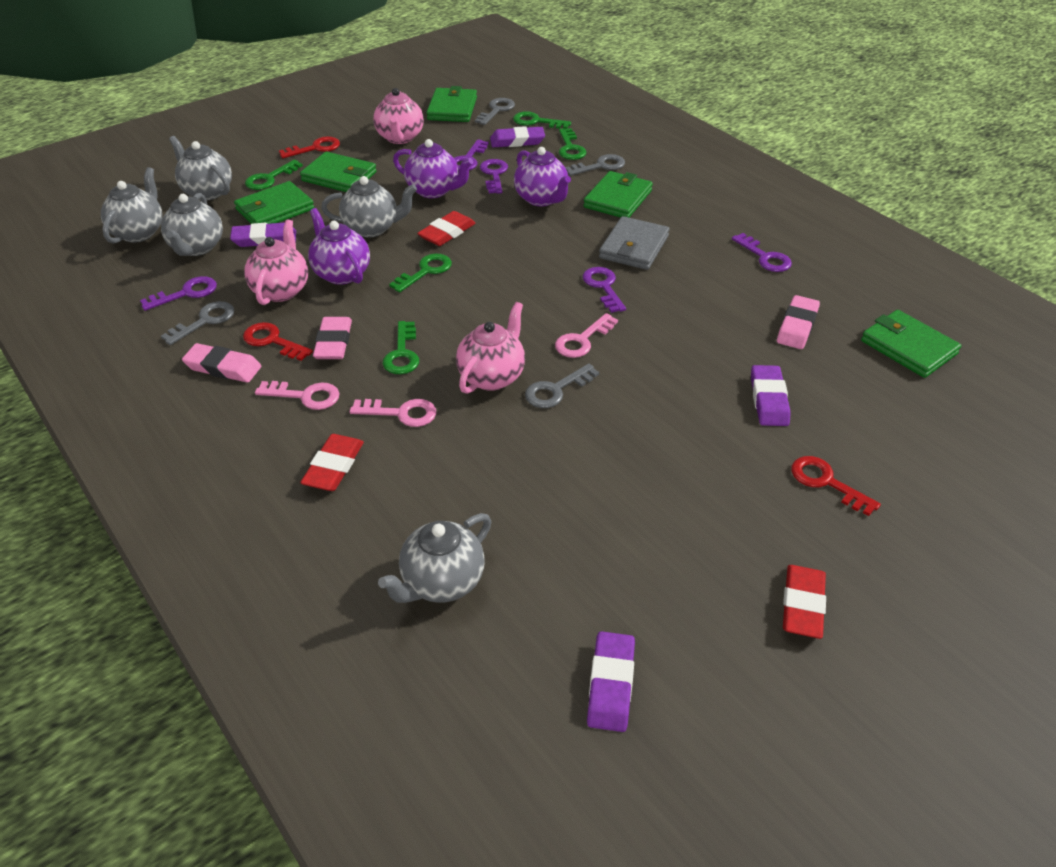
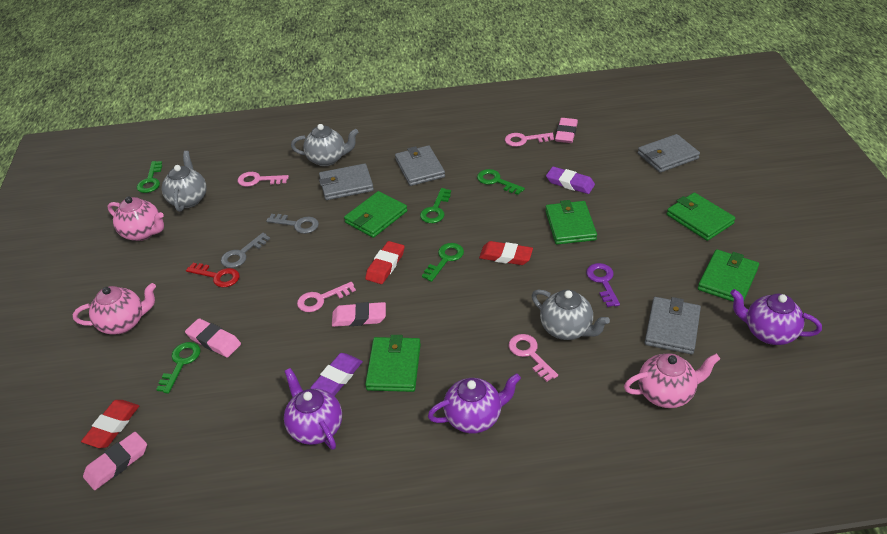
grey key: [161,301,235,345] [475,98,515,125] [525,364,599,408] [565,154,625,176] = 4 -> [221,233,270,268] [266,214,319,234] = 2
grey teapot: [101,167,162,244] [161,193,223,256] [169,136,232,200] [321,176,417,238] [378,513,491,603] = 5 -> [162,151,207,212] [291,124,359,166] [532,290,610,340] = 3
grey wallet: [599,216,670,270] = 1 -> [319,163,374,200] [395,145,445,186] [638,134,700,173] [644,297,701,354] = 4
pink eraser: [182,343,261,383] [313,317,352,359] [777,295,820,349] = 3 -> [83,432,147,490] [185,318,241,358] [332,302,386,327] [555,118,578,143] = 4
pink key: [255,381,339,410] [350,399,436,427] [555,313,618,358] = 3 -> [238,172,289,187] [297,282,356,312] [505,133,554,147] [509,334,558,382] = 4
purple eraser: [230,222,296,247] [490,126,545,147] [587,631,635,732] [751,365,791,426] = 4 -> [311,353,363,396] [546,167,595,194] = 2
purple key: [140,276,217,311] [454,139,489,171] [480,159,508,194] [583,267,626,313] [732,233,792,272] = 5 -> [586,263,620,307] = 1
red key: [243,322,313,361] [279,137,340,158] [791,456,881,516] = 3 -> [186,263,239,287] = 1

